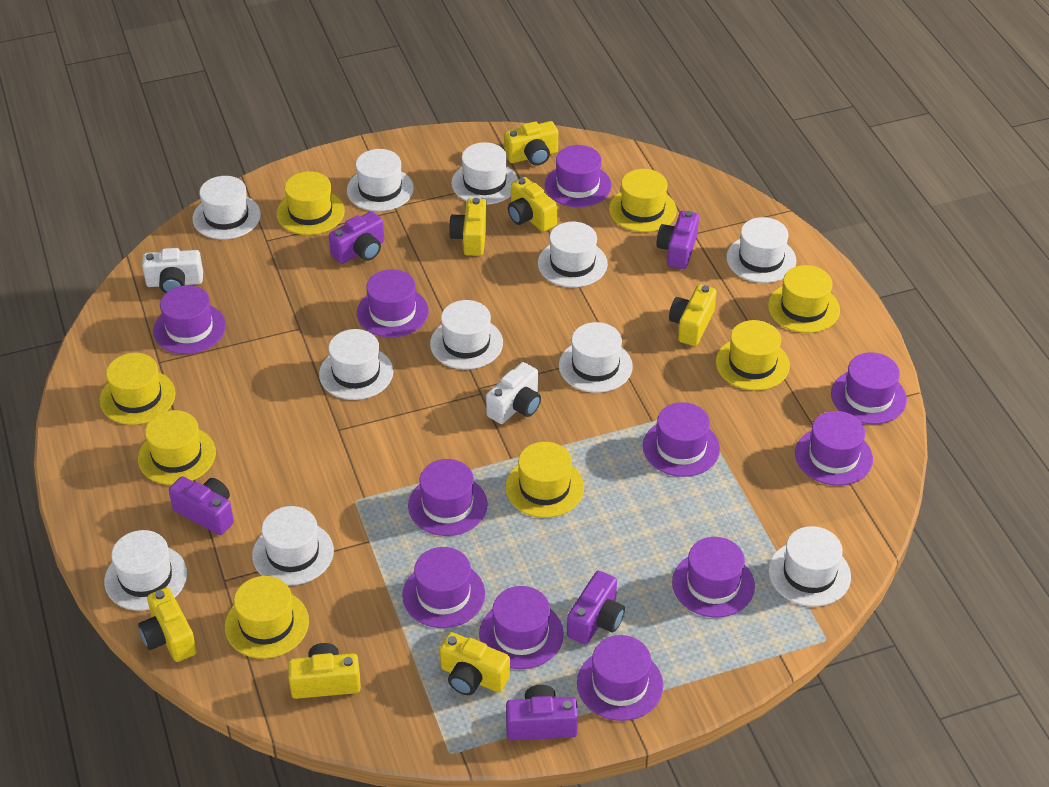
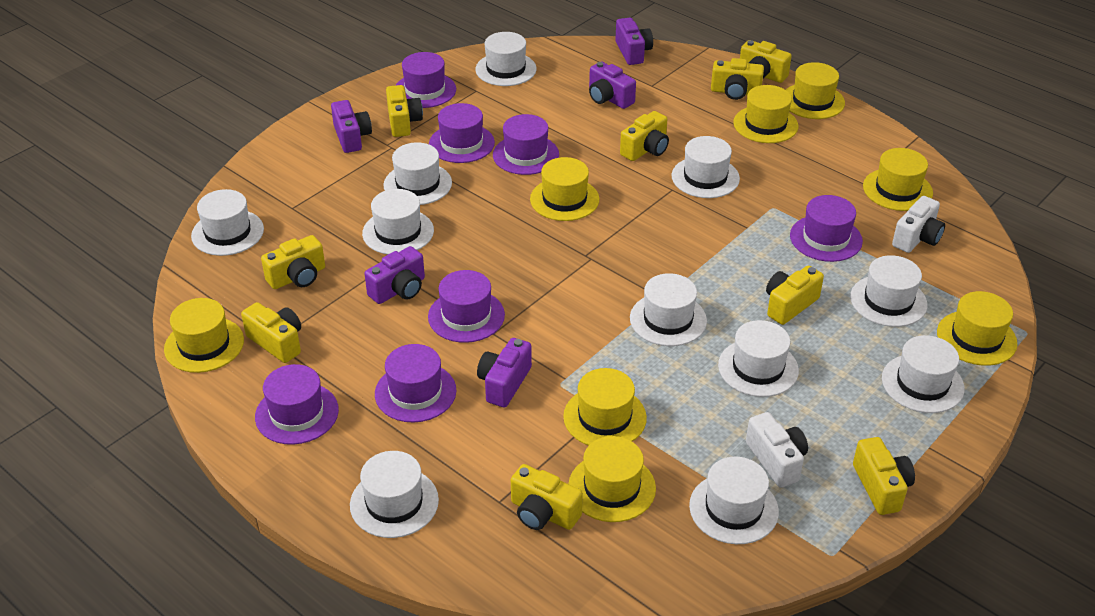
purple hat: [153,285,226,354] [357,269,429,337] [402,547,485,628] [408,459,488,536] [479,586,564,669] [545,145,612,207] [577,635,663,721] [643,402,720,477] [672,537,755,617] [795,411,873,486] [831,352,907,424] = 11 -> [255,364,339,445] [375,344,456,423] [395,52,456,108] [428,270,505,343] [429,103,495,163] [493,114,559,175] [790,195,863,262] = 7
yellow camera: [138,587,197,662] [288,643,361,699] [440,632,510,695] [449,198,487,256] [504,121,558,165] [508,177,557,232] [669,284,716,346] = 7 -> [241,302,301,363] [261,235,325,289] [386,85,423,137] [511,464,583,530] [620,111,669,161] [711,58,764,100] [740,40,792,83] [766,266,824,325] [853,437,915,515] = 9

